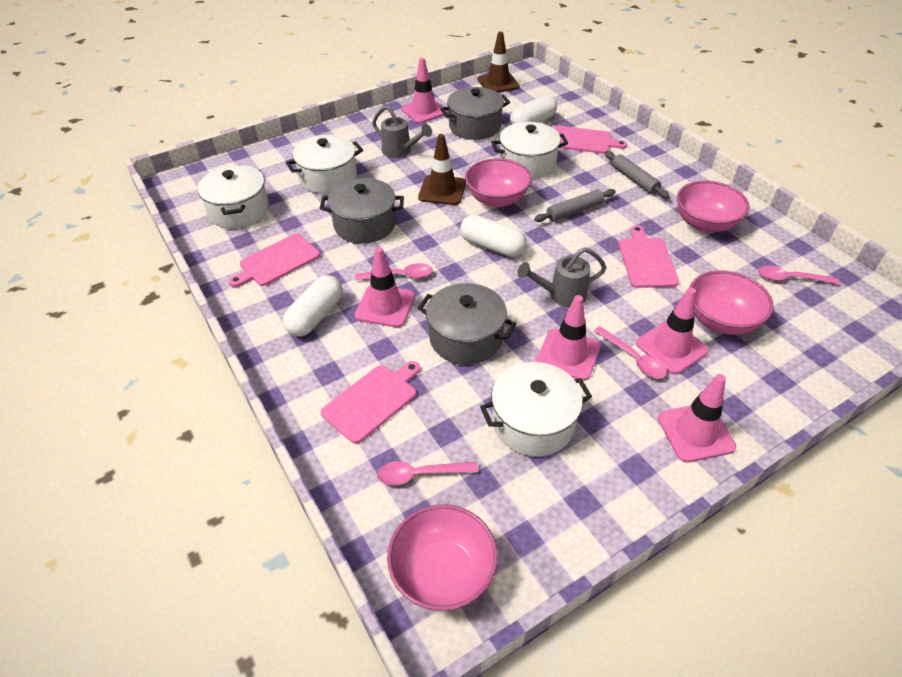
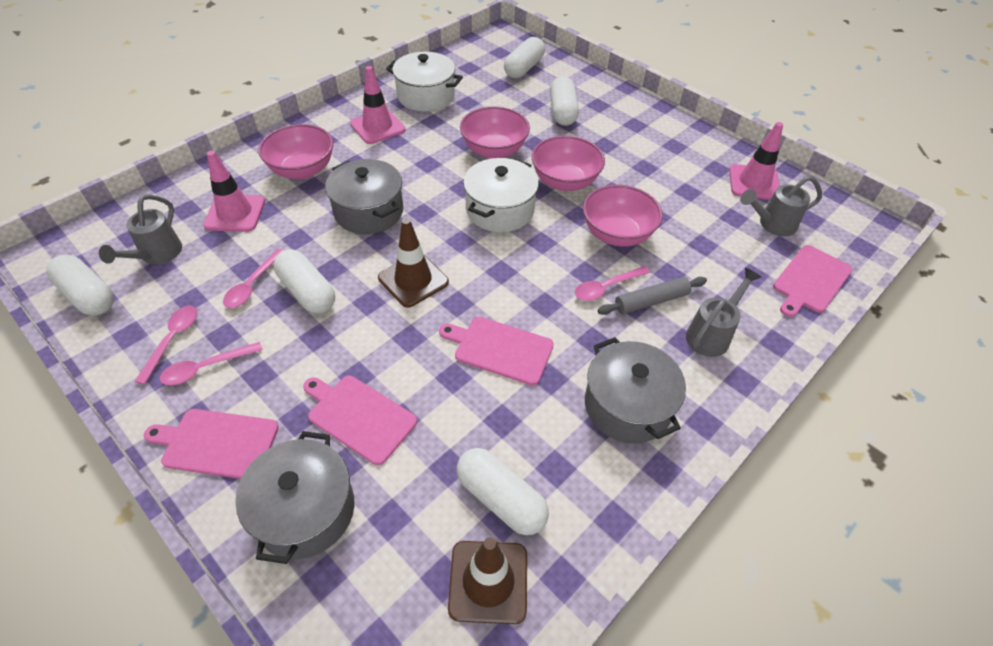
grey rolling pin: [534,189,615,222] [605,151,670,199] = 2 -> [598,277,707,315] = 1
grey watering can: [372,105,432,158] [517,247,607,307] = 2 -> [99,194,182,264] [686,268,762,357] [740,175,822,236] = 3
pink traffic cone: [355,247,415,327] [401,58,448,123] [536,295,601,381] [636,288,709,374] [658,374,736,462] = 5 -> [203,151,265,232] [350,66,405,144] [729,122,783,200] = 3
white capsule: [283,275,343,337] [460,215,527,257] [510,95,557,125] = 3 -> [46,255,114,316] [274,249,335,314] [457,448,549,535] [504,37,545,78] [550,76,579,126] = 5
white pot: [197,165,269,228] [286,135,363,194] [480,362,592,457] [491,122,568,179] = 4 -> [386,52,463,112] [463,158,539,232] = 2

